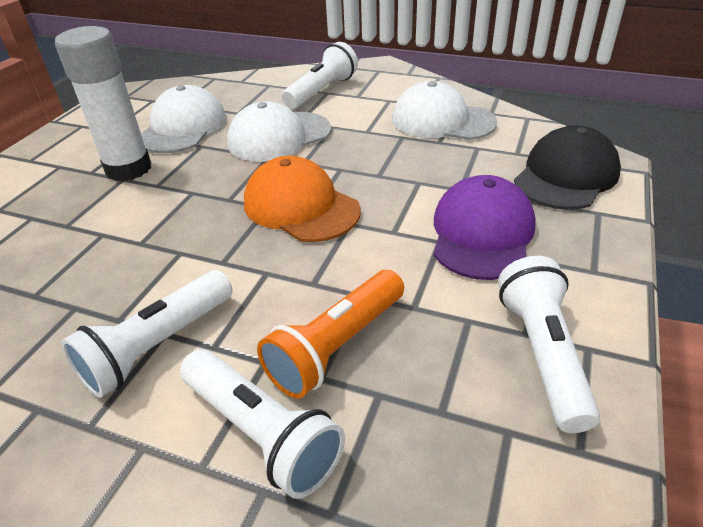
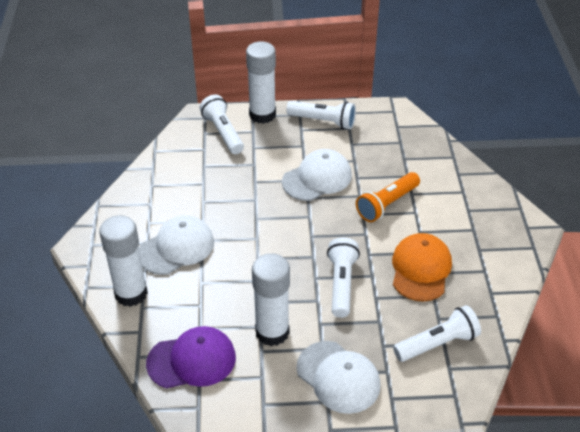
black cap: [514,126,621,210] = 1 -> none = 0
white glue stick: [55,26,151,182] = 1 -> [99,215,148,307] [246,41,276,124] [252,253,290,346] = 3

